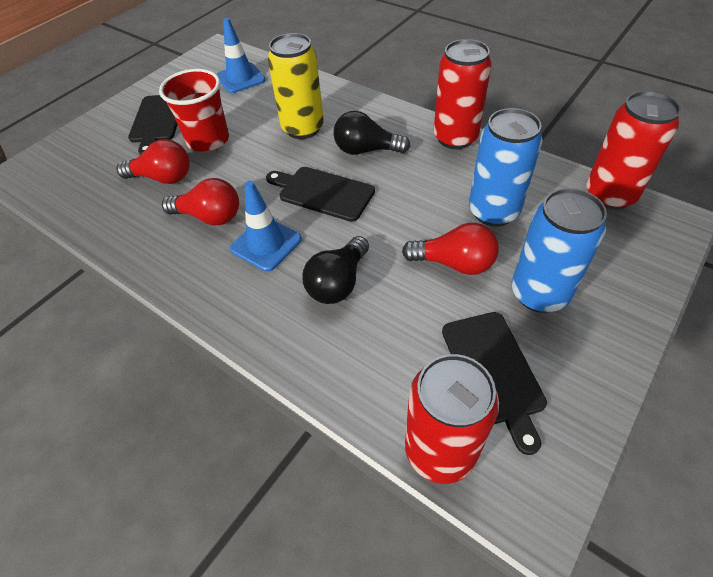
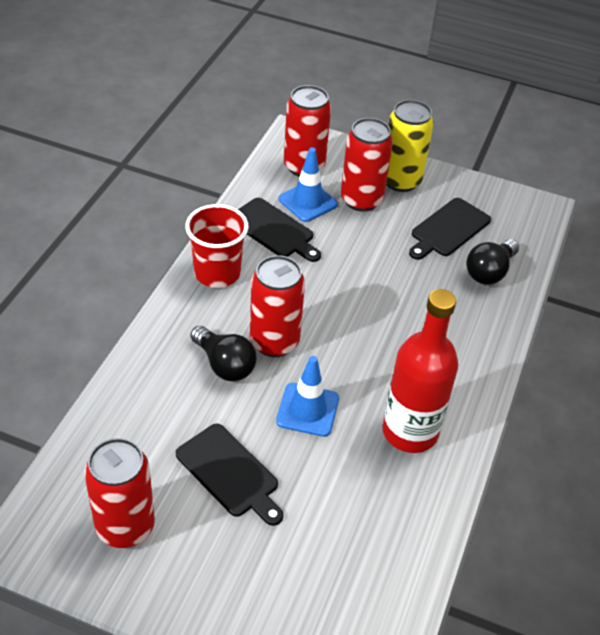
blue can: [469,108,543,227] [512,188,607,313] = 2 -> none = 0
red bottle: none = 0 -> [383,289,458,453] = 1
red can: [405,354,499,484] [434,39,492,149] [586,91,681,210] = 3 -> [84,438,155,548] [250,255,305,357] [284,85,331,177] [341,118,393,212] = 4
red light bulb: [117,139,190,184] [162,178,239,225] [402,223,499,275] = 3 -> none = 0

